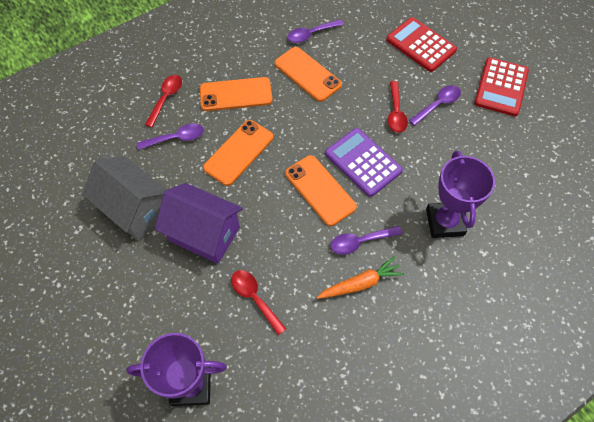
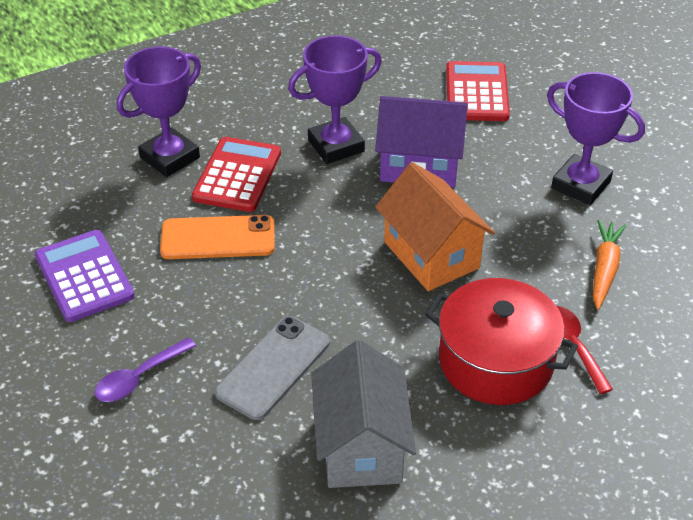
grey phone: none = 0 -> [215,316,330,420] = 1
orange house: none = 0 -> [375,162,495,291] = 1
orange phone: [200,77,272,111] [203,120,274,186] [274,47,342,102] [285,155,357,226] = 4 -> [160,215,275,259] = 1
purple spoon: [137,124,204,150] [287,19,344,43] [331,226,402,255] [409,85,461,126] = 4 -> [95,338,196,402] = 1
purple trophy: [126,333,227,406] [426,150,495,238] = 2 -> [117,47,201,177] [288,35,382,164] [547,72,645,205] = 3
red pot: none = 0 -> [425,278,578,405] = 1
red spoon: [145,75,182,127] [231,270,286,335] [388,81,408,133] = 3 -> [557,306,613,394] = 1

